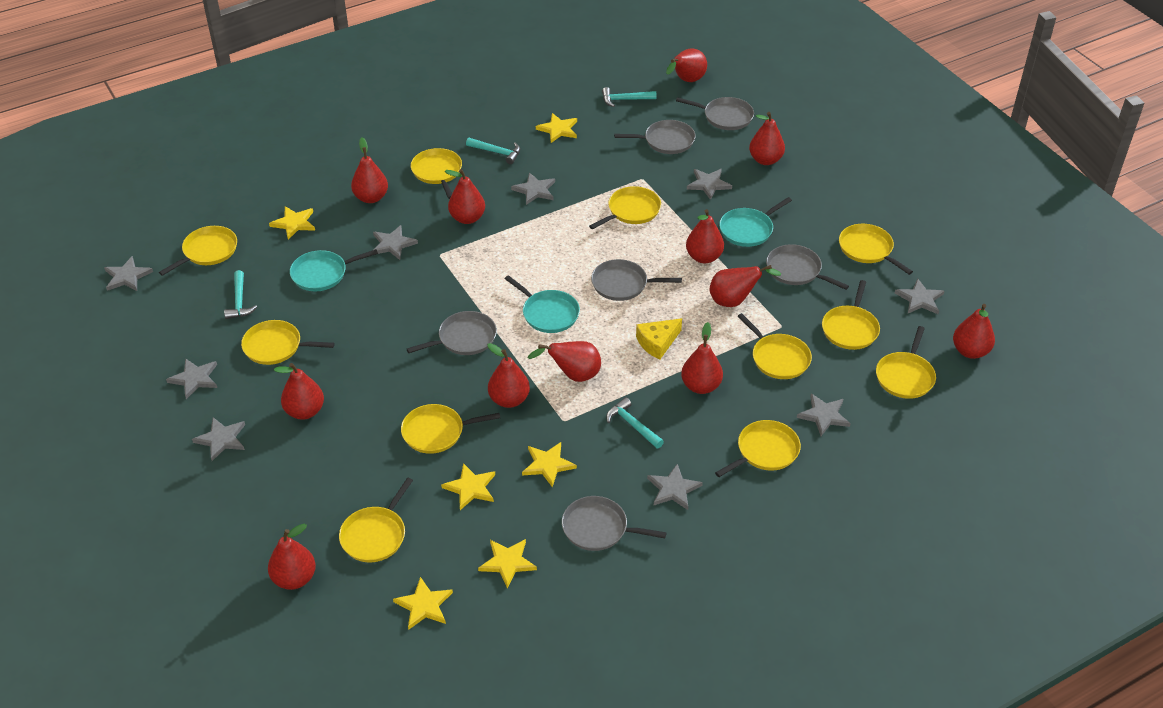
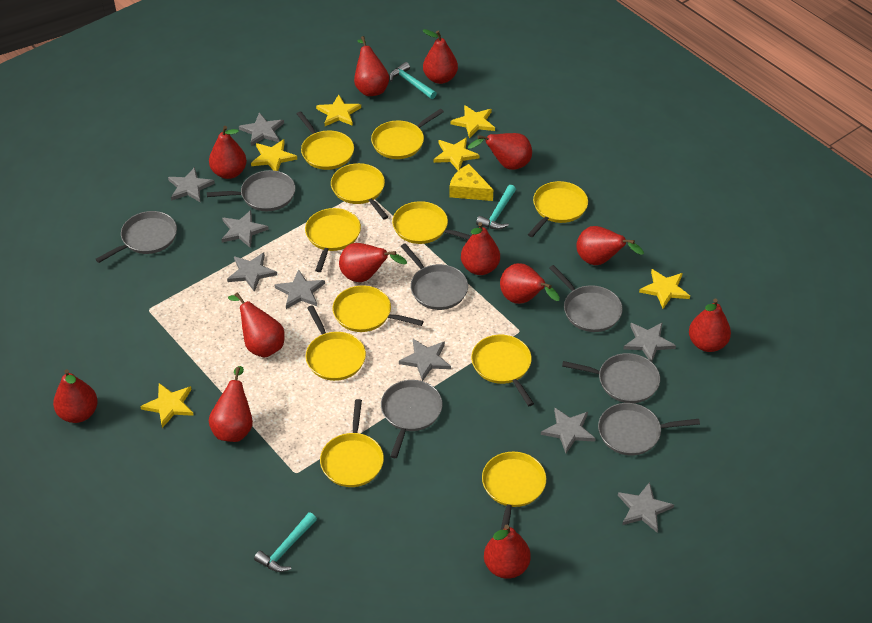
grey pan: [407,311,497,355] [562,496,666,551] [591,259,682,301] [614,120,696,154] [676,97,754,130] [766,244,849,290] = 6 -> [95,211,177,263] [207,170,295,211] [381,380,443,458] [401,243,468,310] [549,265,623,332] [562,353,660,403] [598,403,700,455] = 7
red pear: [268,524,316,590] [274,363,324,420] [351,138,388,203] [445,169,485,224] [487,343,530,408] [528,341,601,382] [666,48,707,82] [681,322,723,394] [686,209,724,263] [709,265,781,307] [749,112,785,165] [953,304,995,359] = 12 -> [53,369,98,423] [209,126,247,179] [209,366,253,442] [228,292,285,358] [339,243,407,282] [354,36,389,96] [422,29,458,84] [461,222,500,275] [468,133,532,170] [484,524,531,579] [500,263,560,304] [576,226,644,265] [689,299,731,352] = 13
turquoise hammer: [224,270,257,319] [466,138,520,164] [602,87,657,107] [606,397,664,449] = 4 -> [254,512,317,572] [389,62,437,99] [476,185,516,230] = 3
turquoise pan: [290,249,378,291] [505,275,580,333] [719,197,792,247] = 3 -> none = 0

